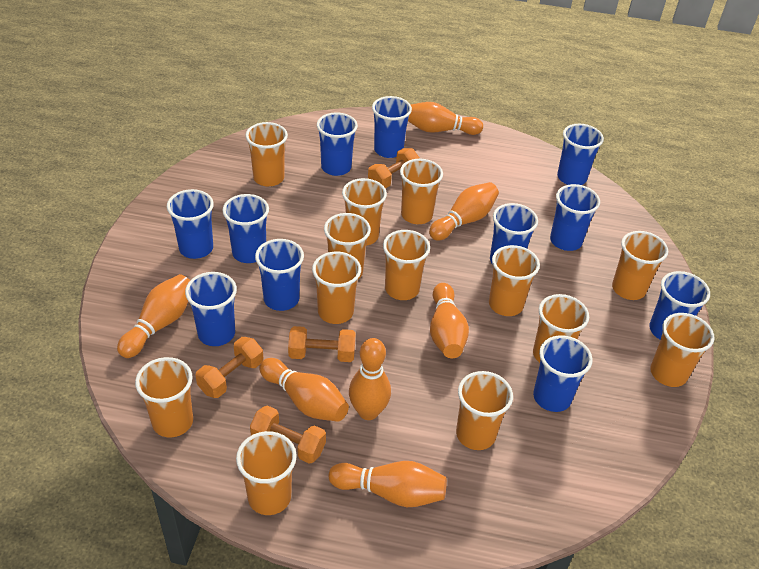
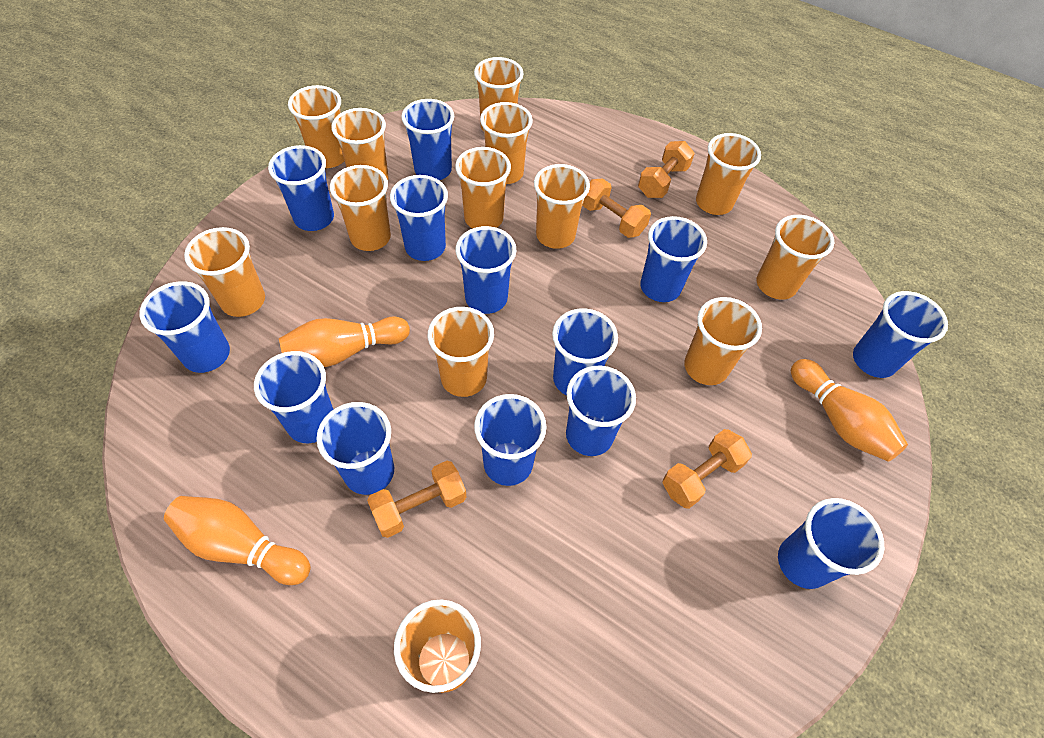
blue cup: [167,189,214,259] [185,272,237,346] [222,194,269,263] [255,239,304,311] [317,112,358,176] [372,96,412,158] [490,203,538,265] [533,335,592,412] [550,184,600,251] [557,124,604,185] [649,271,710,340] = 11 -> [139,281,230,373] [254,351,334,443] [268,145,334,231] [316,402,394,495] [390,175,448,261] [401,99,454,180] [456,226,516,314] [474,394,546,486] [552,308,618,396] [566,366,636,456] [640,216,707,302] [778,498,884,589] [853,291,948,378] = 13
orange bowling pin: [117,274,190,358] [259,358,349,422] [329,461,447,507] [349,338,391,420] [408,102,483,135] [429,182,499,241] [430,283,469,358] = 7 -> [164,496,311,585] [279,317,410,367] [791,359,908,462] = 3

